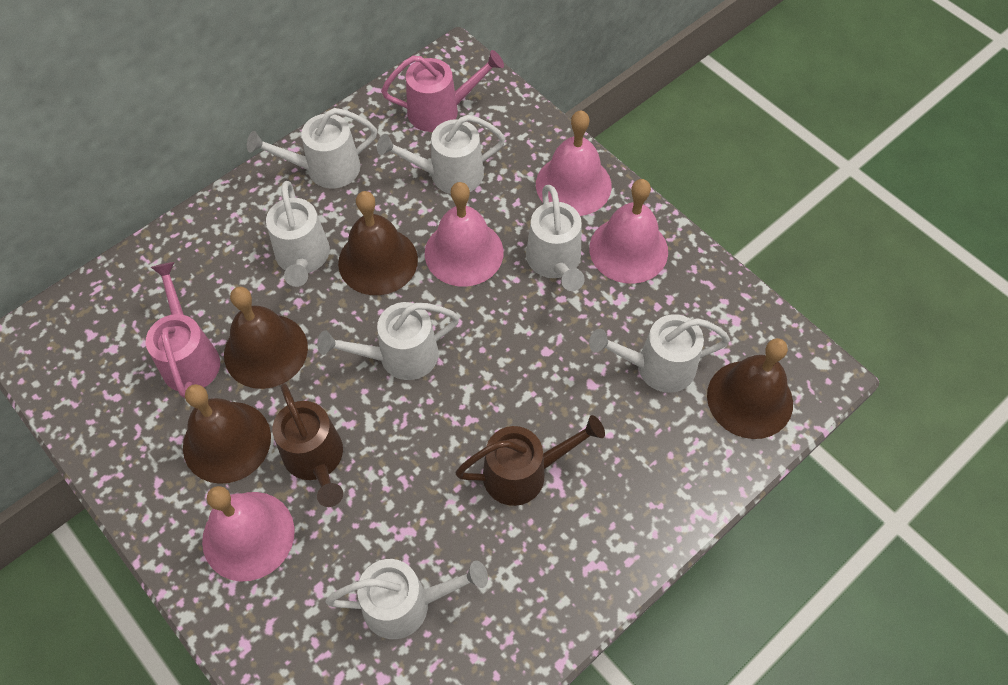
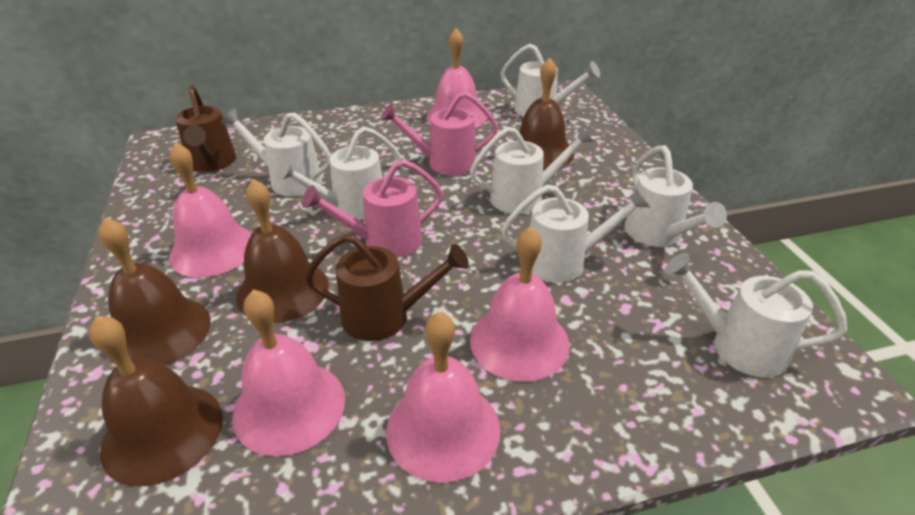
pink bell: [202,486,295,582] [425,182,504,287] [536,110,612,216] [589,179,668,284] = 4 -> [169,142,252,277] [232,289,345,456] [386,312,500,483] [427,28,487,128] [470,226,570,382] = 5

